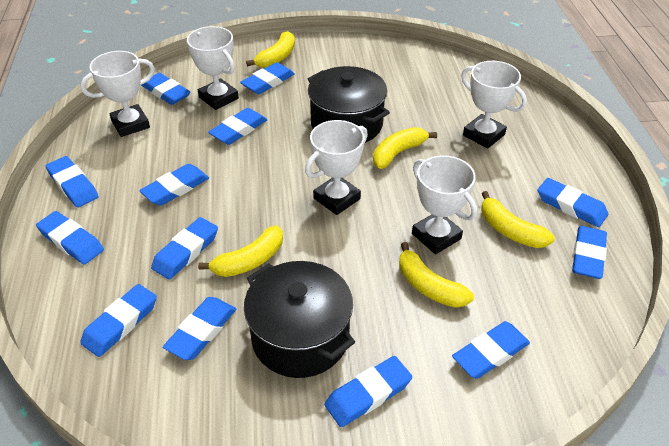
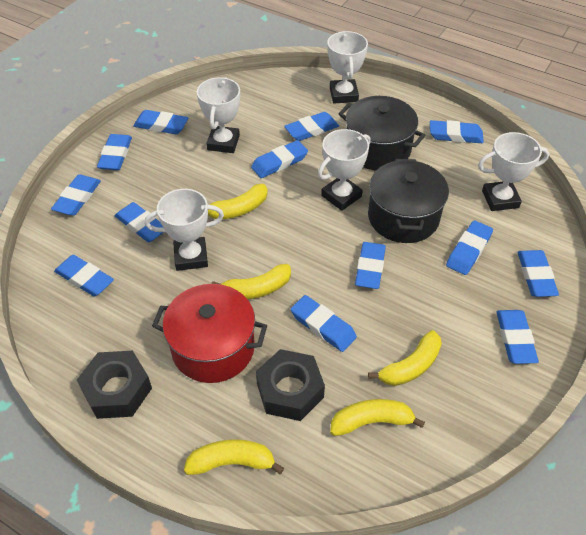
black nut: none = 0 -> [77,351,152,419] [256,349,325,421] = 2
red pot: none = 0 -> [152,284,267,383] = 1

